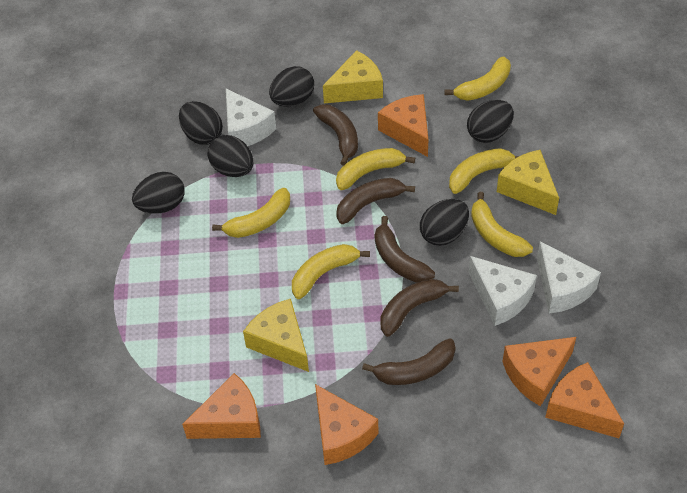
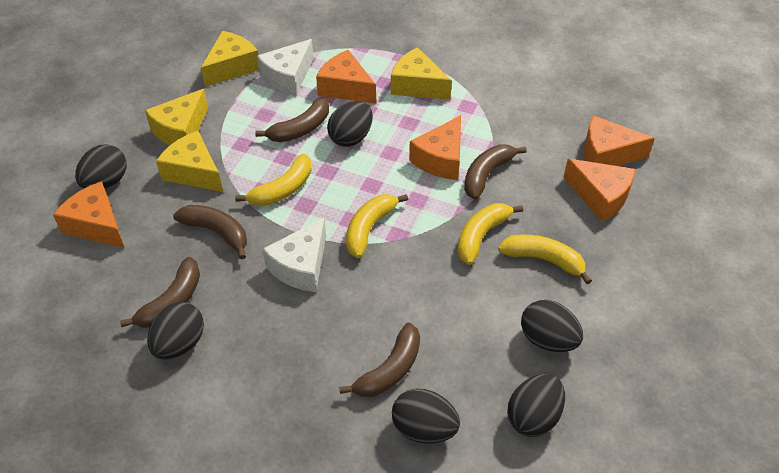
white cheese: [226,89,276,146] [469,256,537,326] [537,241,601,314] = 3 -> [257,39,313,96] [262,217,326,292] = 2
yellow banana: [212,188,290,238] [292,244,370,299] [336,148,415,190] [445,56,511,101] [449,148,519,194] [471,192,533,257] = 6 -> [235,154,312,206] [346,194,408,258] [457,203,523,265] [498,234,592,284] = 4
yellow cheese: [243,299,309,372] [323,50,383,103] [497,150,559,215] = 3 -> [145,89,208,145] [156,131,223,192] [201,31,259,87] [391,47,452,100] = 4

